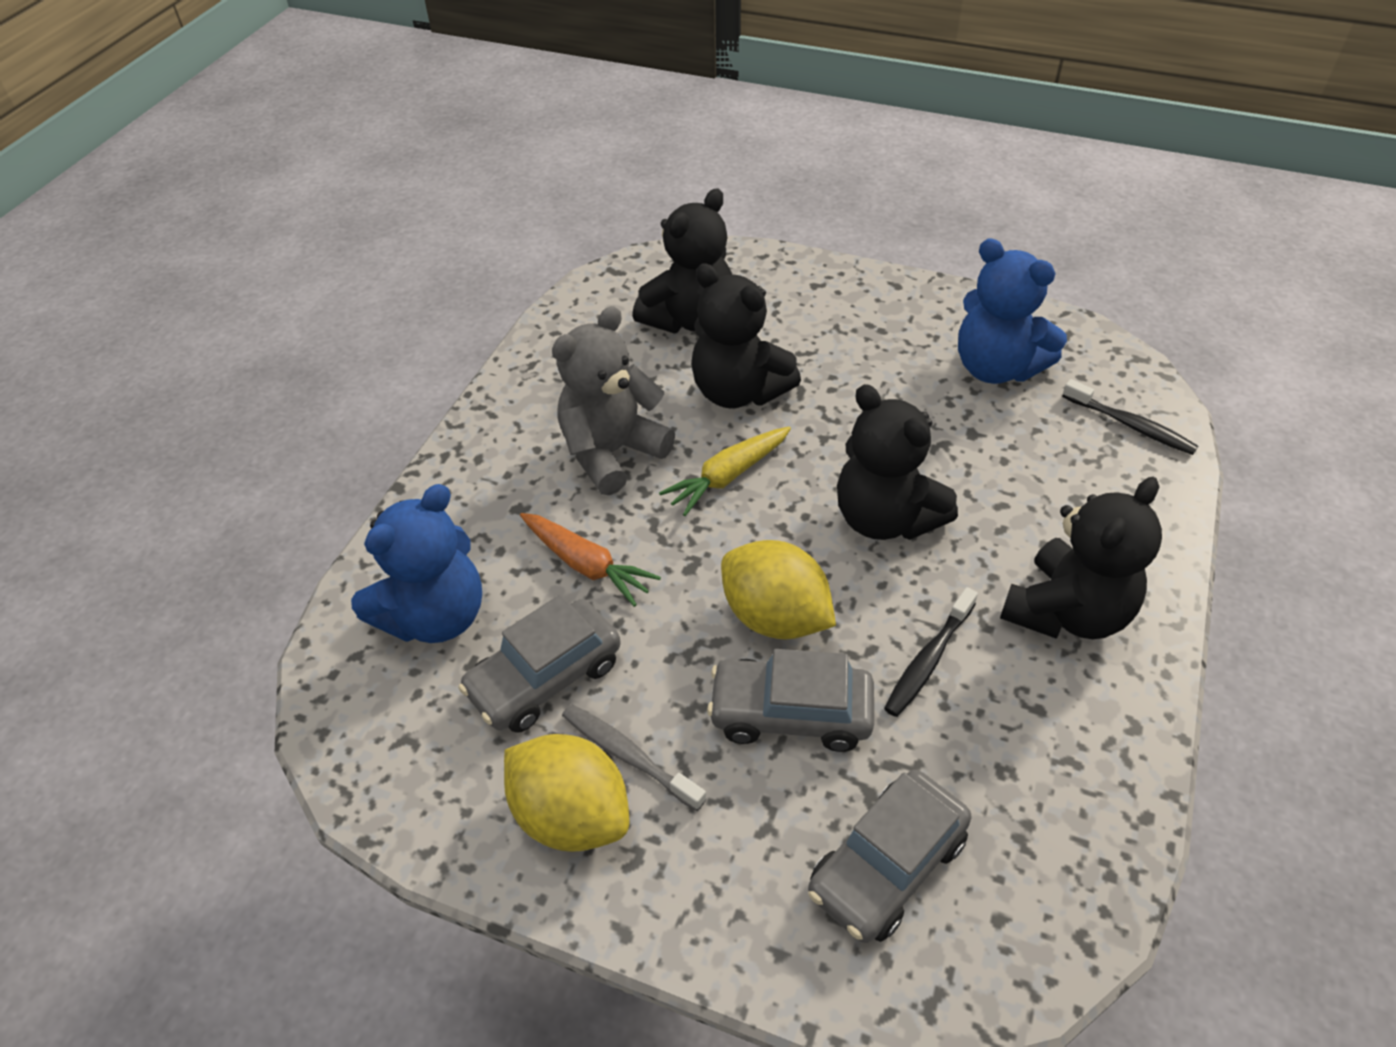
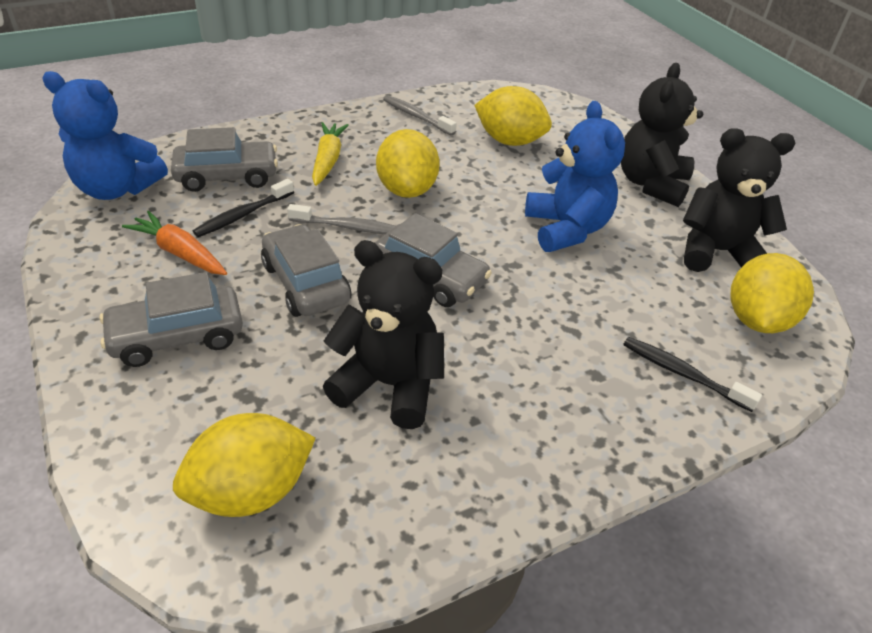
black teddy bear: [633,188,732,333] [691,264,801,408] [837,384,958,540] [1000,477,1162,639] = 4 -> [323,240,444,429] [621,63,703,207] [683,128,795,272] = 3
grey car: [458,595,621,733] [707,649,874,752] [808,770,972,943] = 3 -> [100,272,243,367] [171,127,278,192] [261,224,351,317] [375,213,492,307] = 4
grey teddy bear: [552,306,675,495] = 1 -> none = 0
grey toothbrush: [562,704,706,811] = 1 -> [287,204,395,234] [383,95,457,136] = 2
yellow lemon: [504,734,629,852] [721,540,836,640] = 2 -> [173,413,316,517] [376,129,440,198] [474,86,552,146] [730,253,814,333] = 4

